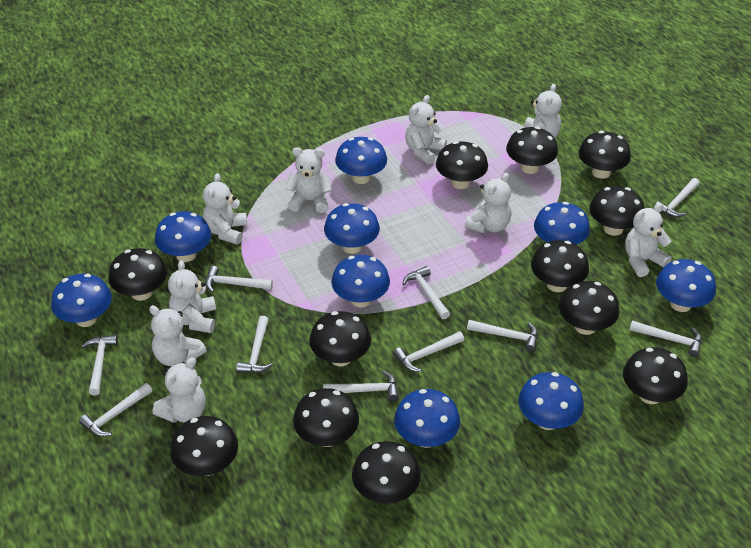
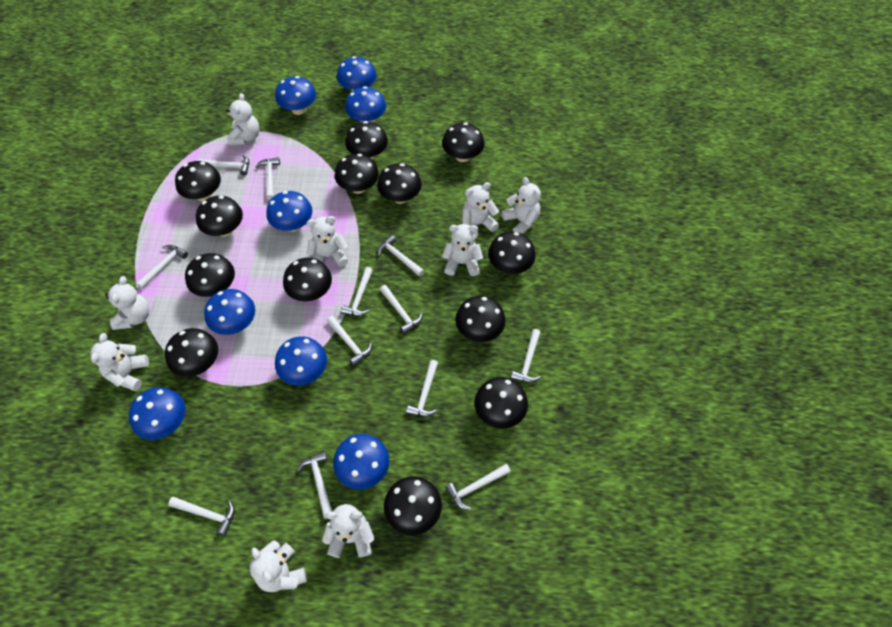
black mushroom: [108,248,167,301] [170,416,238,476] [293,388,359,447] [309,311,371,366] [352,441,421,504] [436,141,488,189] [506,127,558,174] [531,240,589,292] [559,281,619,335] [578,131,631,179] [589,186,644,236] [623,347,688,404] = 12 -> [165,328,218,377] [175,161,221,201] [185,253,235,297] [196,196,243,237] [283,258,332,302] [335,154,379,194] [345,121,388,160] [377,163,422,204] [384,476,442,535] [442,122,485,162] [455,296,506,342] [474,377,528,429] [488,232,536,274] = 13
blue mushroom: [51,274,112,327] [155,211,211,262] [324,203,380,254] [331,255,390,307] [335,137,387,184] [394,389,460,448] [518,372,584,430] [534,202,590,245] [656,259,716,312] = 9 -> [129,387,186,440] [204,289,255,335] [266,191,312,232] [275,76,316,115] [275,336,327,385] [333,434,390,490] [337,56,377,91] [345,86,386,123] = 8
white hammer: [79,383,152,437] [82,335,118,396] [205,266,273,293] [236,316,273,373] [323,370,399,401] [393,331,464,372] [403,266,450,319] [467,320,538,352] [630,321,702,357] [654,178,700,217] = 10 -> [137,245,188,289] [168,497,235,536] [198,155,249,176] [255,157,280,200] [297,451,332,519] [327,316,372,366] [341,267,373,316] [378,235,424,276] [380,285,422,334] [406,360,438,417] [445,464,511,510] [511,329,541,383] = 12

